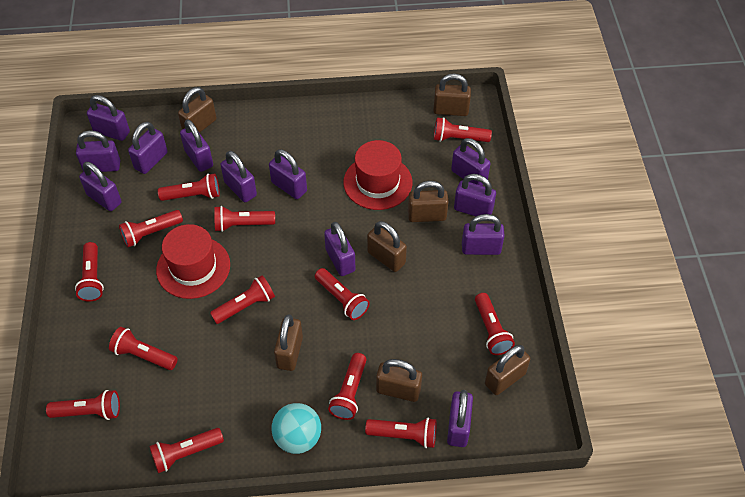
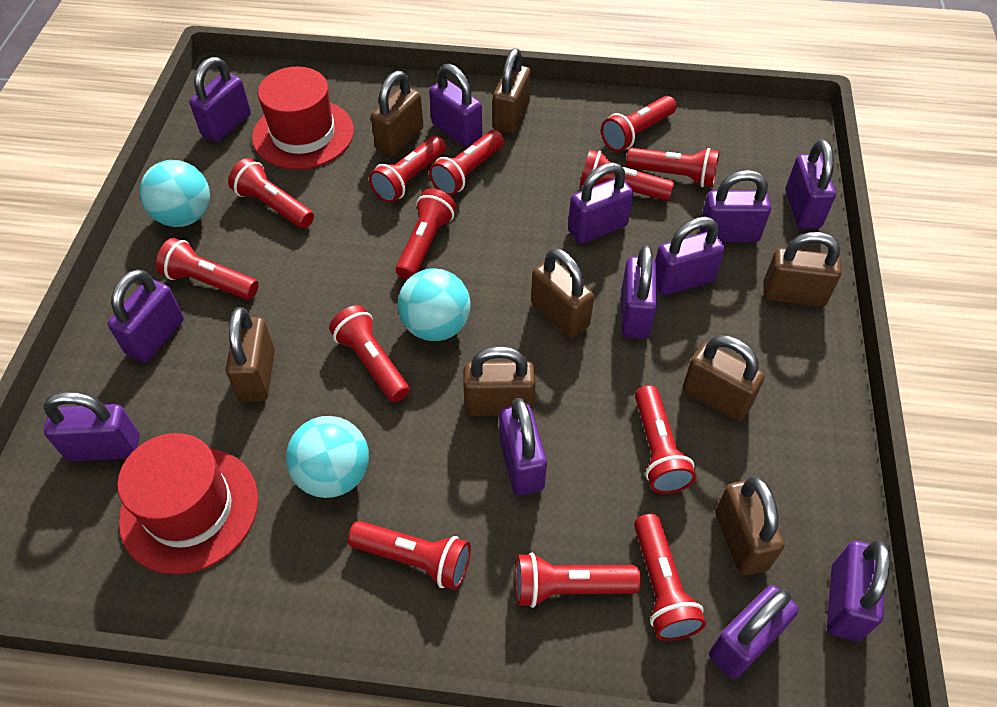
brown padlock: [178,87,216,133] [274,314,303,371] [367,221,407,272] [376,359,422,402] [408,181,449,222] [433,74,471,116] [485,345,530,395] = 7 -> [226,307,275,402] [371,71,423,156] [463,346,535,416] [493,48,531,134] [531,248,594,338] [683,335,765,421] [715,476,784,576] [763,232,841,307] = 8
turquoise ball: [271,403,321,454] = 1 -> [140,160,210,227] [286,416,369,498] [398,268,470,341] = 3

